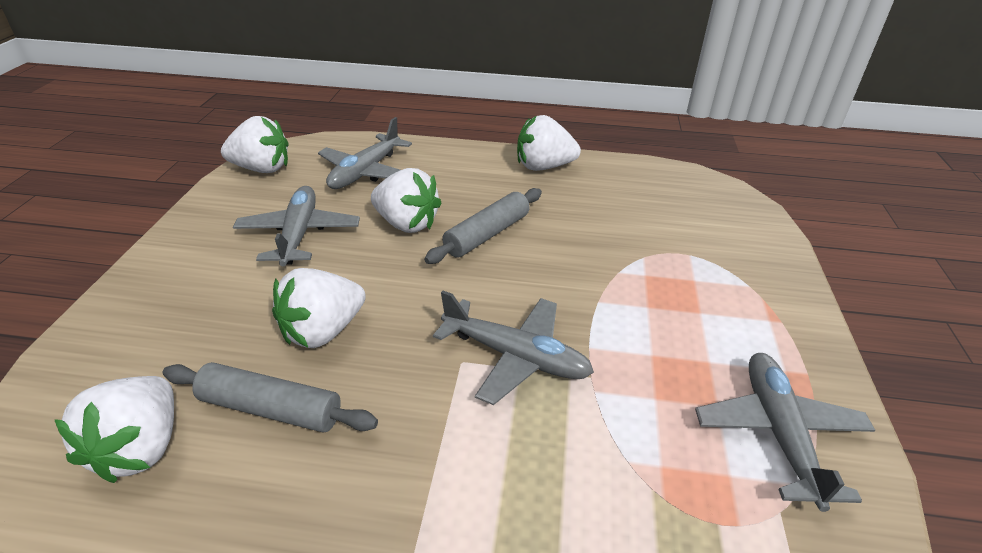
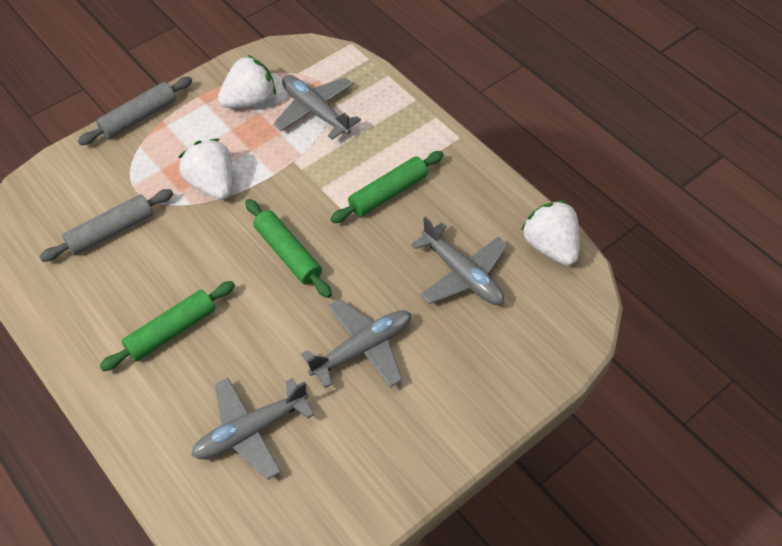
green rolling pin: none = 0 -> [99,281,235,371] [245,199,332,298] [330,151,444,223] = 3
white strawberry: [54,376,174,483] [221,116,288,173] [272,268,366,348] [371,168,442,233] [517,115,581,171] = 5 -> [179,139,232,200] [218,55,276,108] [521,201,579,266] = 3

